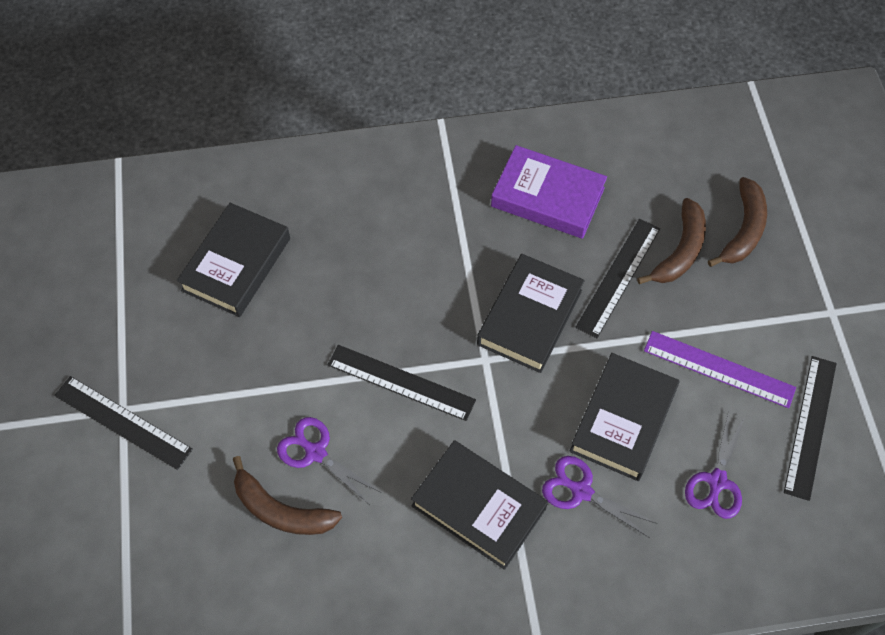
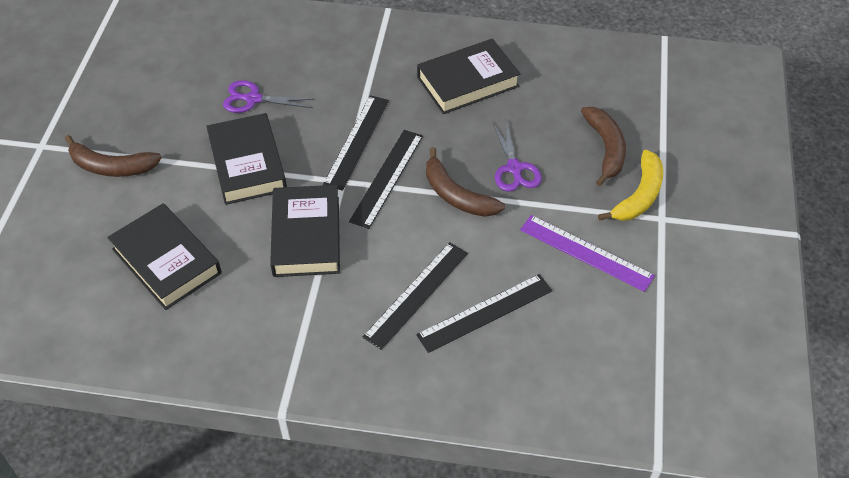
purple book: [491,145,607,239] = 1 -> none = 0
purple scissors: [277,417,380,504] [542,456,657,538] [685,410,745,519] = 3 -> [223,80,315,113] [493,120,542,192] = 2
yellow banana: none = 0 -> [598,150,663,221] = 1

